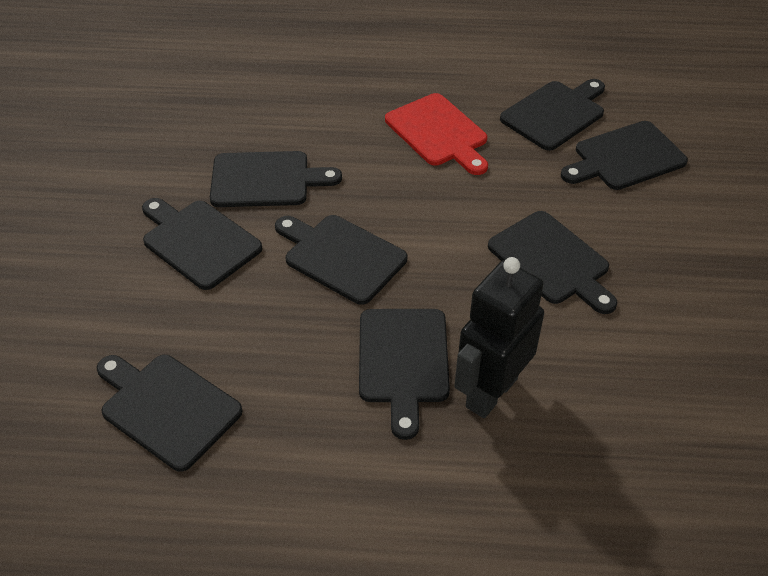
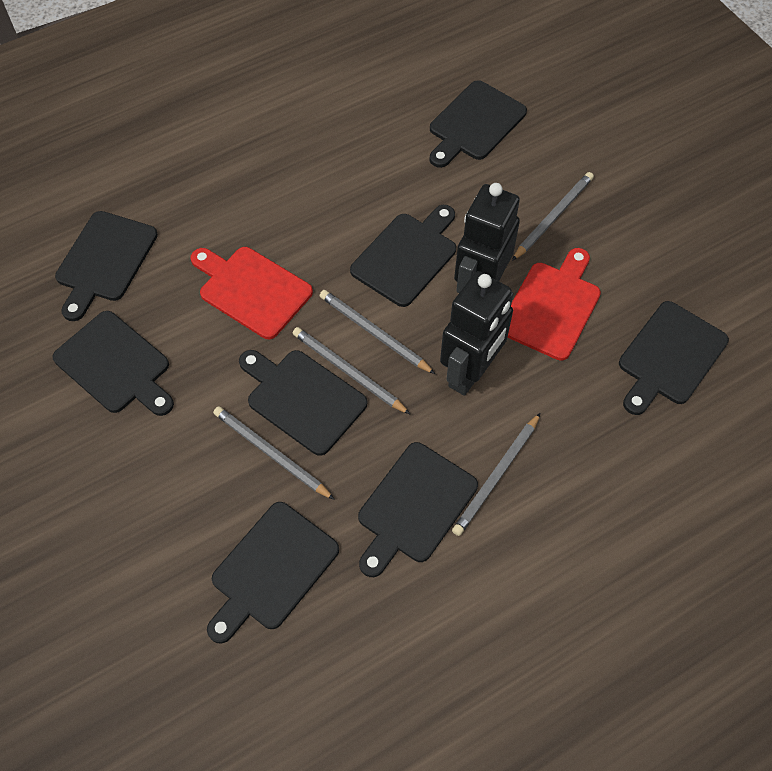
black robot: [454,257,544,418] = 1 -> [440,271,514,396] [454,183,520,293] = 2
grey pencil: none = 0 -> [213,406,335,500] [293,327,410,414] [320,290,435,374] [452,413,540,536] [512,172,594,261] = 5
red cutting board: [385,93,488,175] = 1 -> [190,247,313,339] [507,248,601,361] = 2

